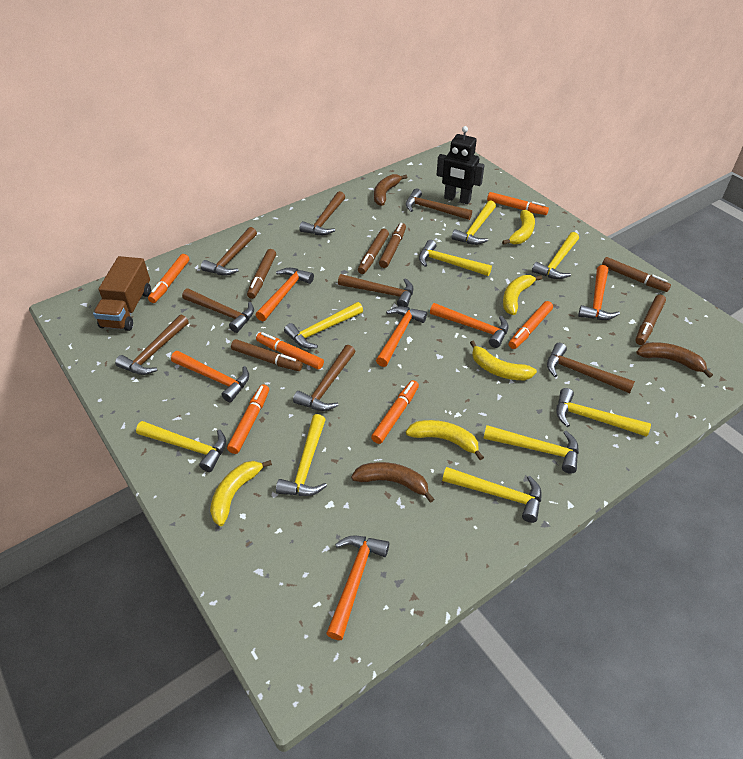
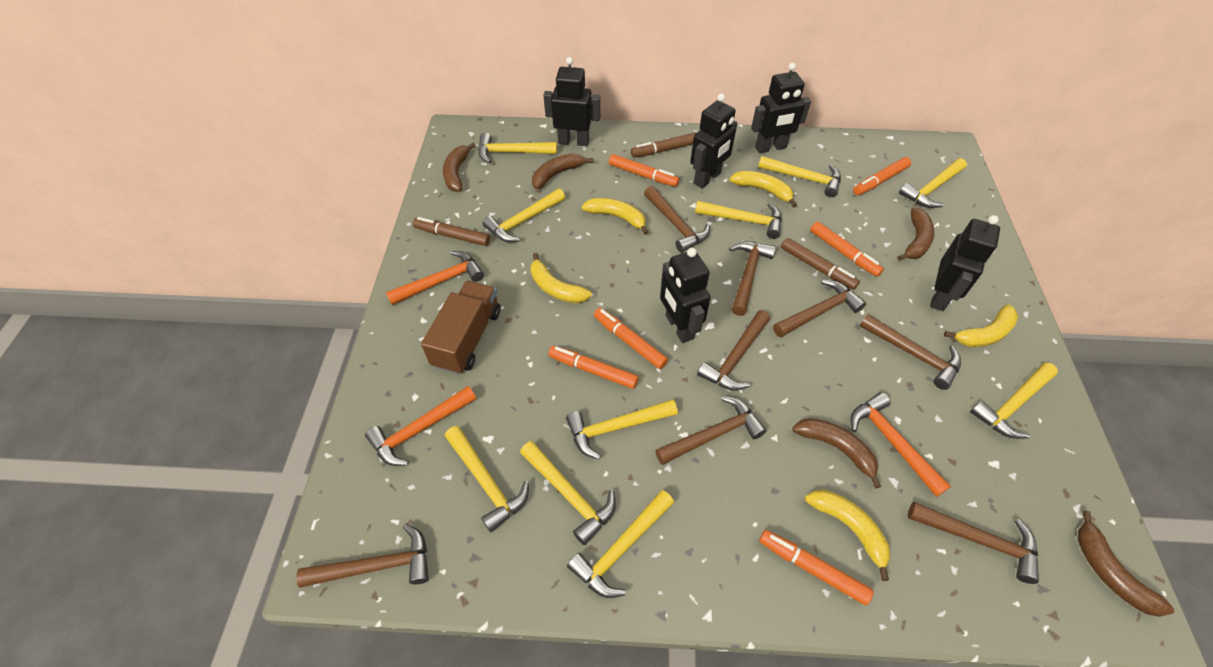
black robot: [437,126,485,204] = 1 -> [543,57,600,146] [660,248,711,343] [690,93,737,188] [751,63,811,153] [930,215,1000,311] = 5
brown banana: [351,462,434,503] [374,174,407,206] [636,342,713,378] = 3 -> [443,143,476,192] [532,153,593,189] [793,418,881,489] [897,208,934,261] [1078,510,1174,617] = 5
brown marker: [231,339,303,371] [247,249,276,299] [358,229,389,274] [379,223,406,268] [602,257,671,292] [635,295,666,345] = 6 -> [413,217,490,246] [631,132,697,158] [781,238,860,290] = 3
orange hammer: [171,351,249,402] [256,268,314,321] [326,535,389,640] [376,306,427,367] [430,303,509,348] [578,265,620,320] = 6 -> [365,386,476,466] [386,251,484,305] [850,392,951,497] = 3
yellow hammer: [136,421,226,472] [276,414,327,496] [284,302,363,349] [419,240,492,276] [442,467,542,523] [452,200,496,245] [483,425,579,474] [532,232,579,279] [557,388,651,437] = 9 -> [445,426,529,532] [478,133,557,163] [483,188,565,242] [520,441,616,545] [566,399,678,460] [567,490,674,598] [695,201,782,239] [758,156,841,197] [899,158,967,208] [970,362,1058,439] = 10

